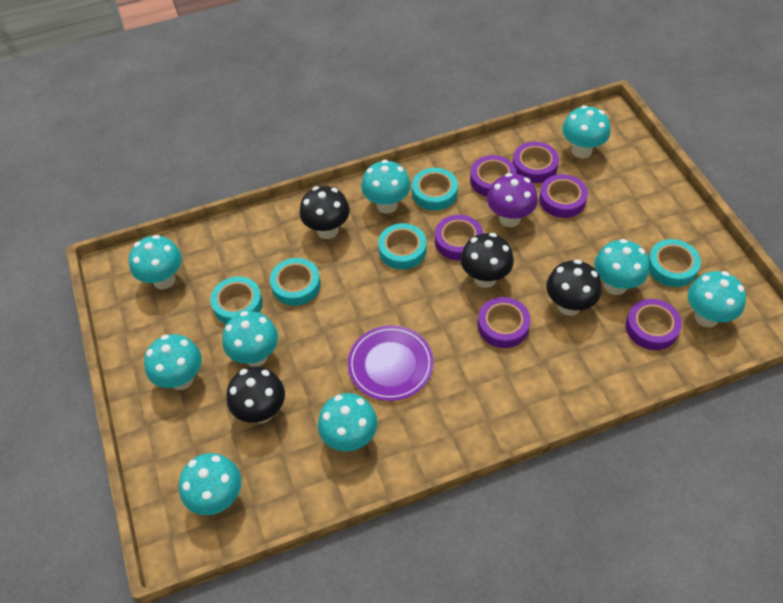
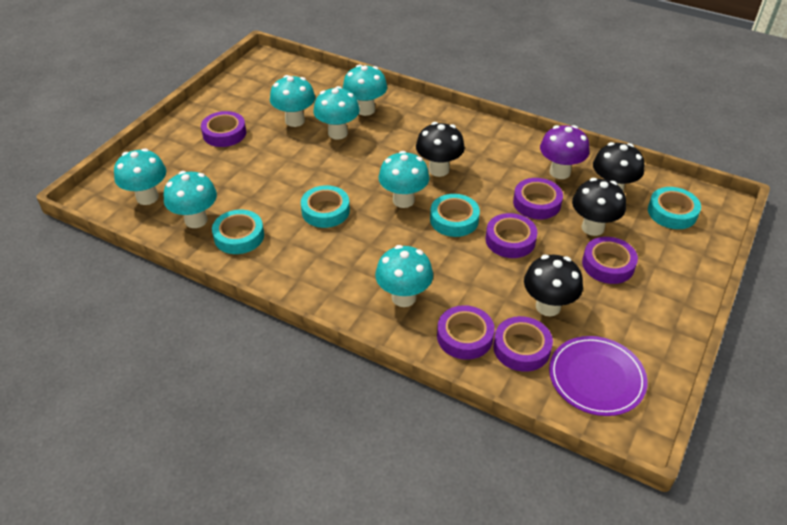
turquoise mushroom: [129,235,182,289] [144,334,202,390] [179,453,241,515] [222,311,278,367] [318,393,378,451] [361,160,411,214] [562,105,610,158] [594,239,649,295] [688,271,746,327] = 9 -> [114,148,166,205] [164,171,217,228] [270,75,315,127] [313,86,360,139] [343,64,387,116] [375,245,433,307] [378,151,430,208] = 7
turquoise tape: [210,276,263,324] [270,258,321,306] [378,223,426,270] [412,168,458,210] [648,239,701,287] = 5 -> [212,210,264,254] [301,185,350,228] [430,194,480,237] [648,187,701,229] = 4

